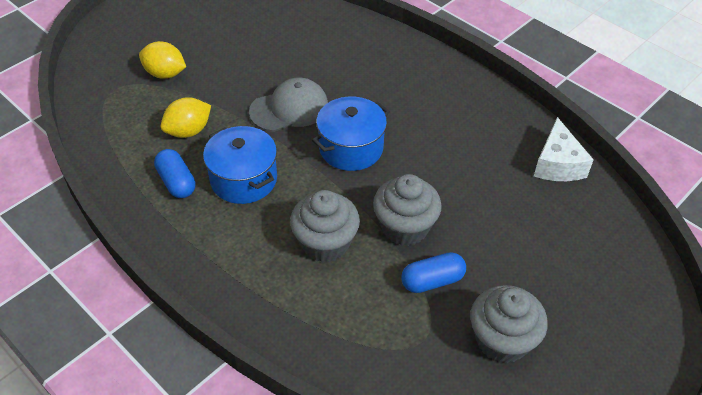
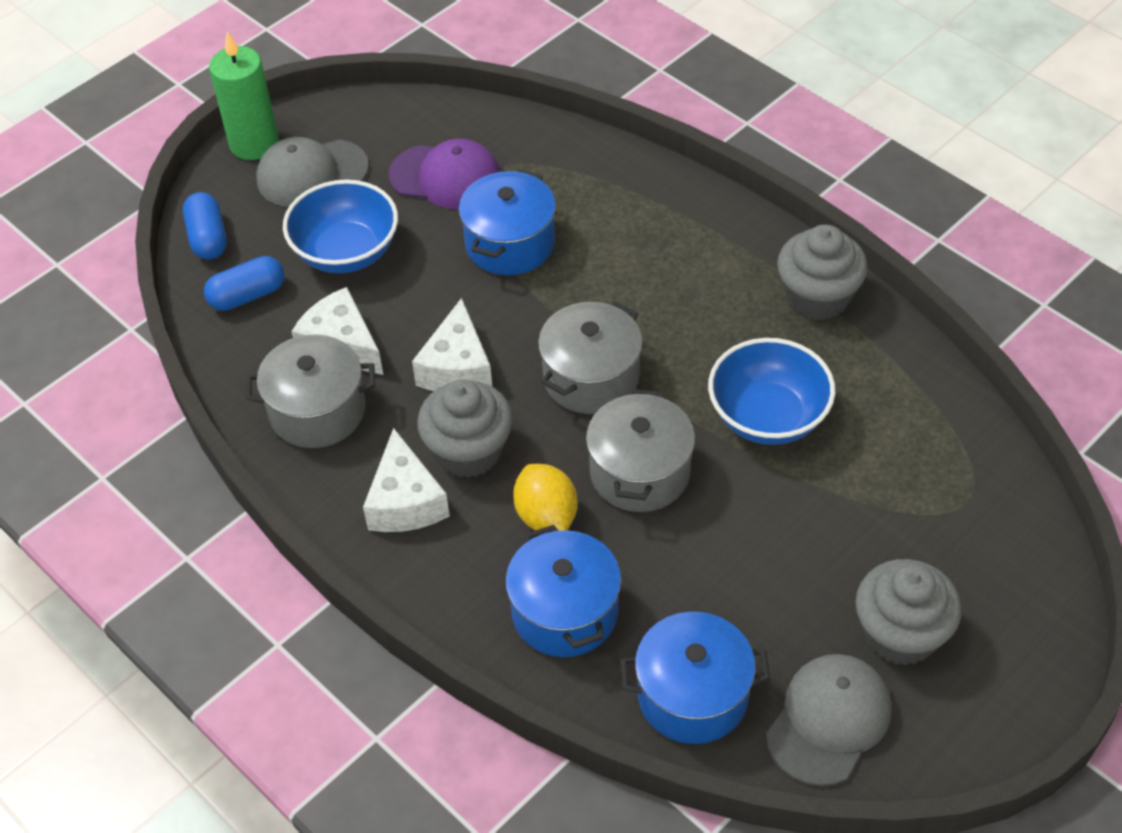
blue bowl: none = 0 -> [283,180,398,273] [708,338,835,445] = 2
blue pot: [203,126,277,204] [312,97,390,171] = 2 -> [459,169,556,275] [505,525,621,657] [620,612,770,744] = 3
green candle: none = 0 -> [209,32,279,160] = 1
grey cap: [249,78,328,132] = 1 -> [256,137,369,207] [766,654,892,786] = 2
grey pot: none = 0 -> [246,335,375,448] [538,302,642,414] [586,389,695,512] = 3
purple cap: none = 0 -> [388,139,500,209] = 1
white cheese: [534,117,594,181] = 1 -> [291,287,383,375] [363,428,450,532] [412,298,492,391] = 3
yellow lemon: [139,41,186,79] [161,97,211,138] = 2 -> [513,464,578,531] = 1

